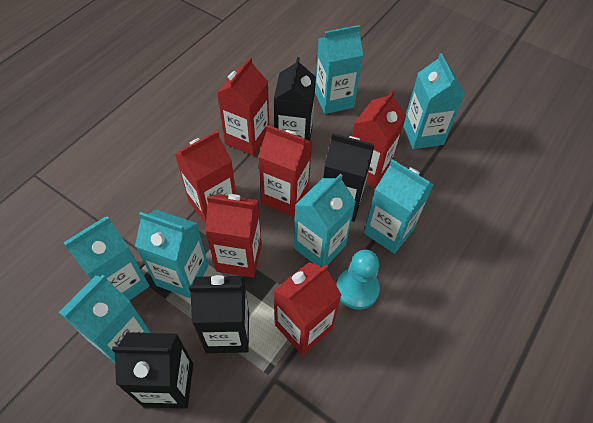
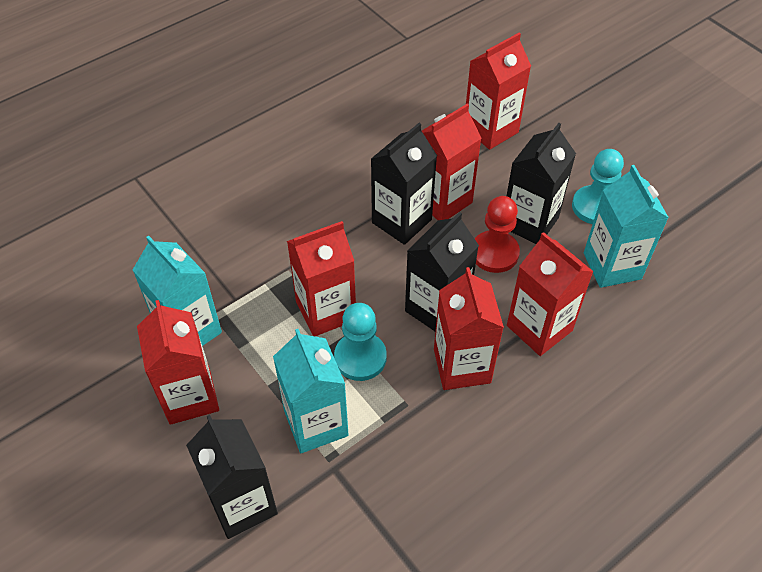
red pawn: none = 0 -> [475,196,520,273] = 1
turquoise carton: [58,275,151,363] [64,216,150,300] [135,210,208,298] [294,174,356,267] [315,25,363,114] [364,159,434,254] [403,53,465,149] = 7 -> [133,236,222,346] [273,329,349,453] [584,165,669,288] = 3
turquoise pawn: [336,250,380,310] = 1 -> [334,303,387,381] [572,149,624,224] = 2

